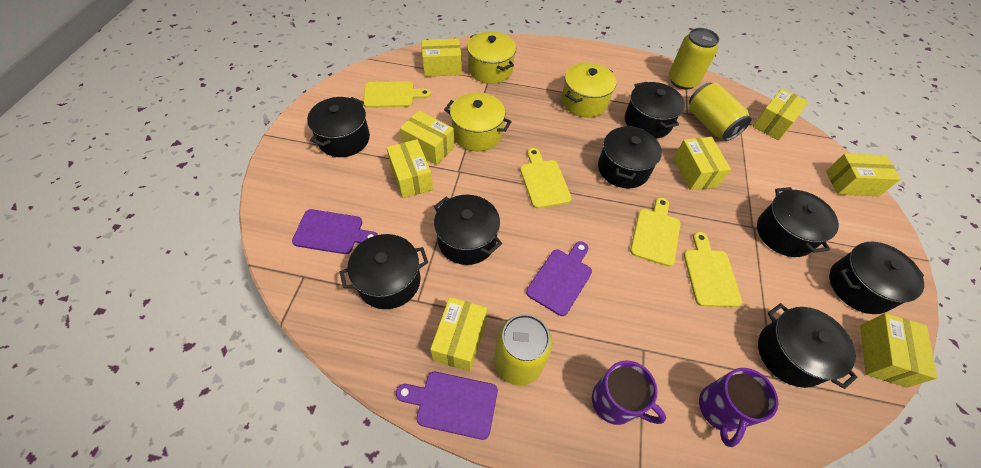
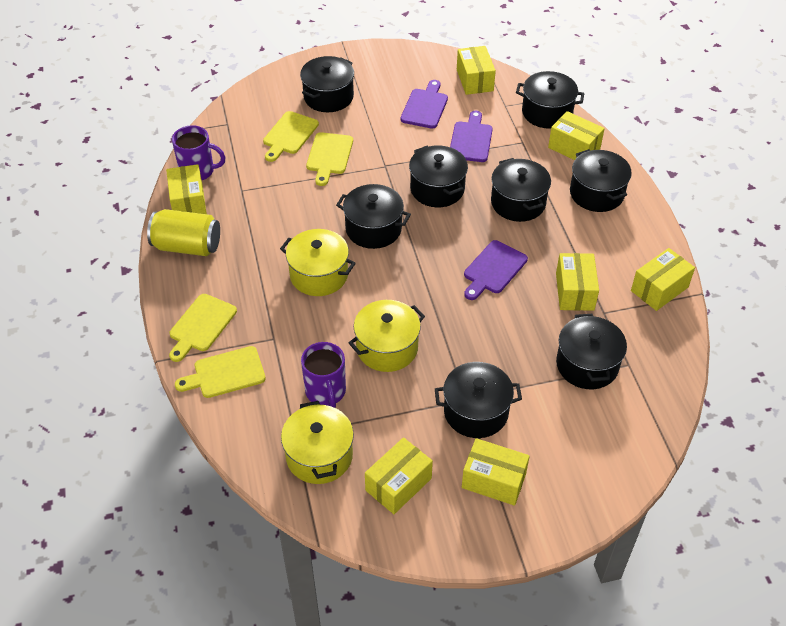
yellow box: [387,139,433,198] [400,111,454,165] [421,38,462,77] [430,297,487,372] [674,137,731,190] [753,88,809,140] [826,153,901,196] [860,313,937,388] = 8 -> [166,164,207,214] [365,437,433,514] [457,46,496,95] [462,438,530,506] [548,111,605,160] [556,253,599,311] [631,248,695,311] = 7
yellow can: [494,314,552,386] [669,28,719,89] [689,83,752,141] = 3 -> [147,209,220,256] = 1

